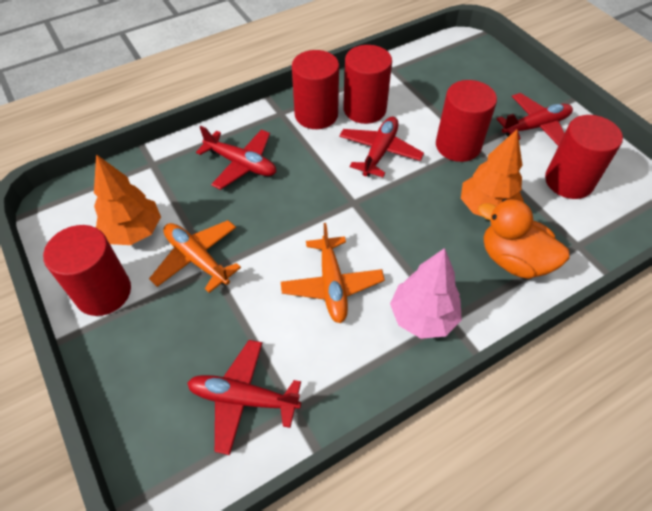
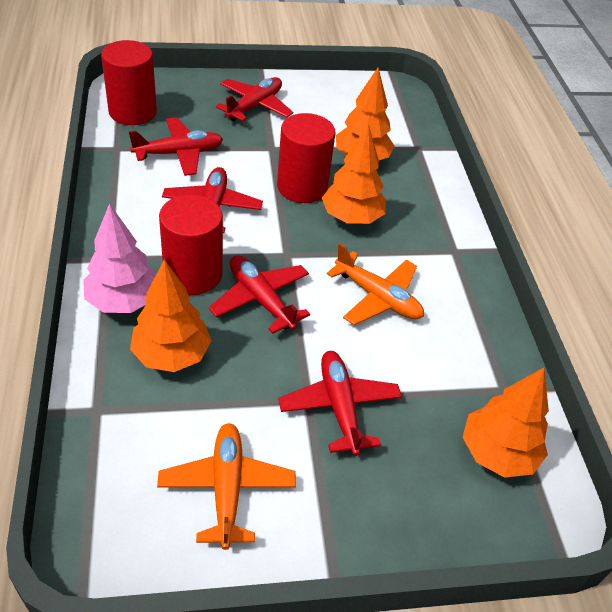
orange duck: [478,199,570,279] = 1 -> none = 0
orange tree: [94,154,161,245] [461,130,524,216] = 2 -> [130,259,211,372] [322,124,386,224] [336,68,395,160] [463,368,549,478] = 4
red cylinder: [43,225,131,316] [292,50,339,129] [343,45,392,124] [436,80,497,162] [545,115,623,199] = 5 -> [101,40,157,125] [159,194,223,295] [277,113,335,203] = 3
red plane: [187,340,301,455] [196,126,276,190] [339,117,424,177] [497,93,573,146] = 4 -> [129,117,223,176] [162,167,263,233] [209,255,310,334] [216,77,293,121] [278,351,402,456] = 5

